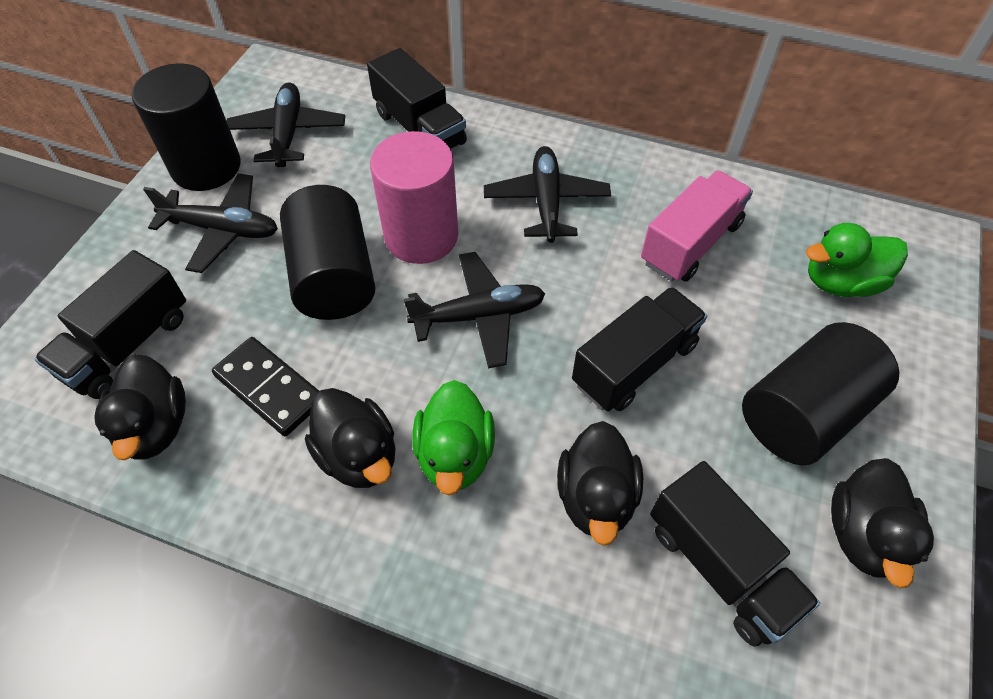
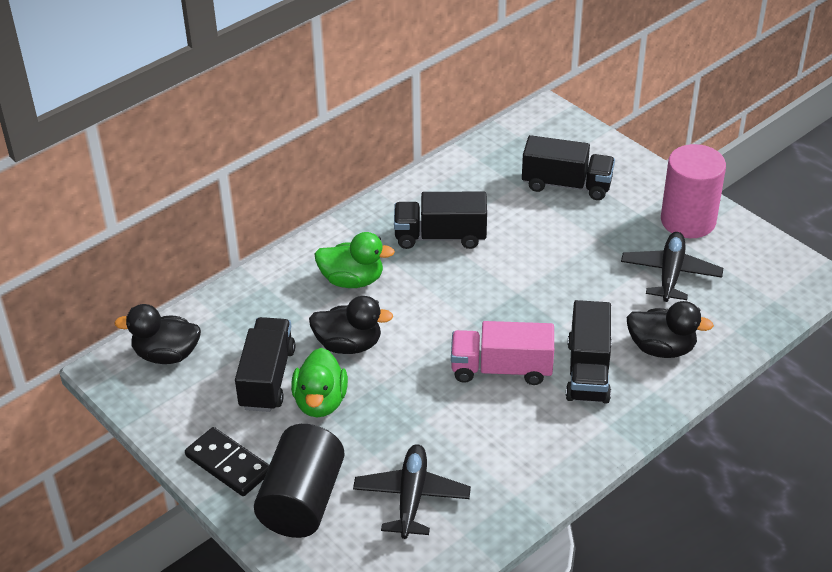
black cylinder: [132,63,241,191] [280,185,376,320] [742,322,899,465] = 3 -> [254,424,345,538] = 1
black duck: [94,354,186,460] [305,388,395,488] [557,421,643,546] [831,458,934,588] = 4 -> [114,304,201,364] [309,296,393,354] [627,301,714,358] = 3
black plane: [143,173,278,273] [227,82,345,167] [404,252,545,368] [484,146,611,243] = 4 -> [353,444,471,539] [621,232,723,302] = 2

